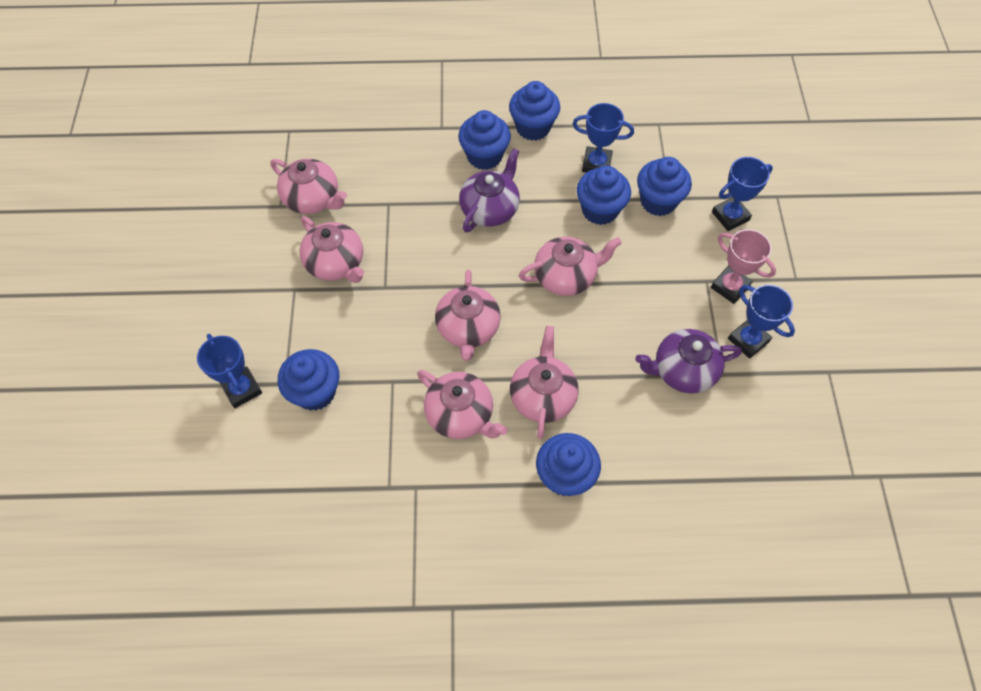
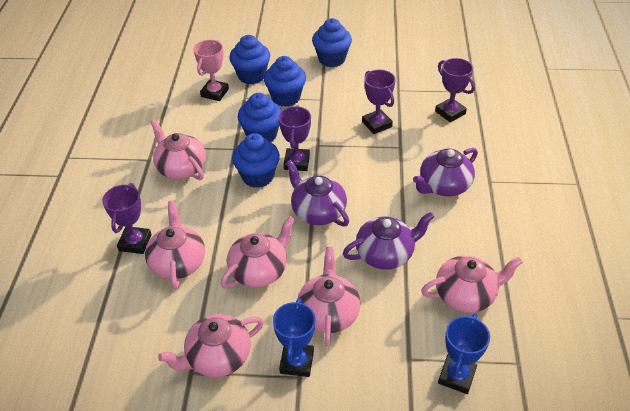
blue cupcake: [278,349,339,411] [458,110,511,170] [509,81,560,141] [536,433,601,496] [577,166,631,225] [637,157,692,216] = 6 -> [229,35,270,84] [232,133,280,188] [238,93,281,142] [264,56,306,107] [312,18,352,67] = 5
blue trophy: [197,334,262,408] [573,103,634,173] [712,157,773,231] [728,285,795,358] = 4 -> [273,298,315,377] [438,313,490,394] = 2
purple teapot: [459,148,520,232] [635,329,742,393] = 2 -> [286,160,349,227] [343,212,434,270] [413,148,478,196] = 3
purple trophy: none = 0 -> [102,183,152,254] [278,105,311,171] [362,70,395,134] [435,58,475,122] = 4

